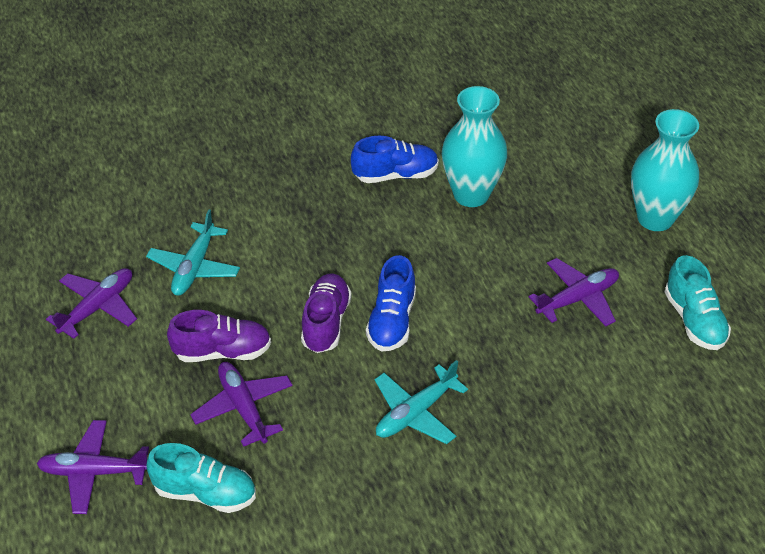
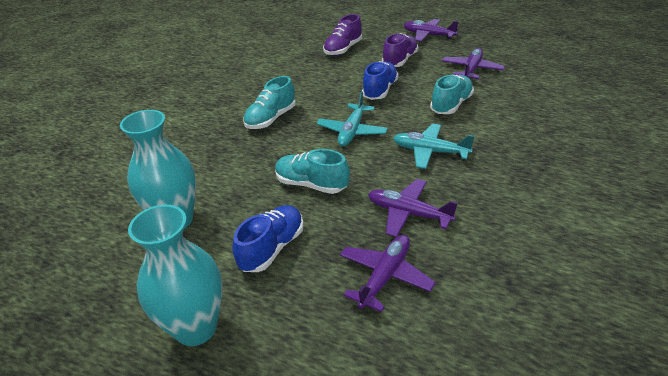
turquoise shoe: [146,443,256,513] [665,255,731,350] = 2 -> [243,76,296,129] [275,149,350,194] [430,75,474,114] = 3

